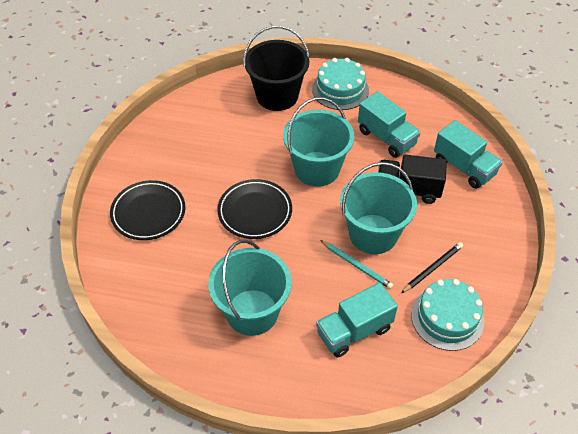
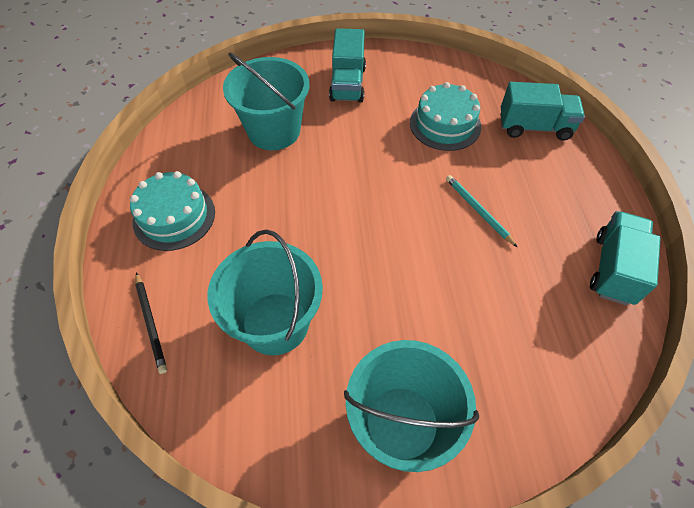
black bucket: [243,26,310,111] = 1 -> none = 0
black plate: [110,180,186,240] [217,179,292,239] = 2 -> none = 0
black truck: [378,155,447,204] = 1 -> none = 0

